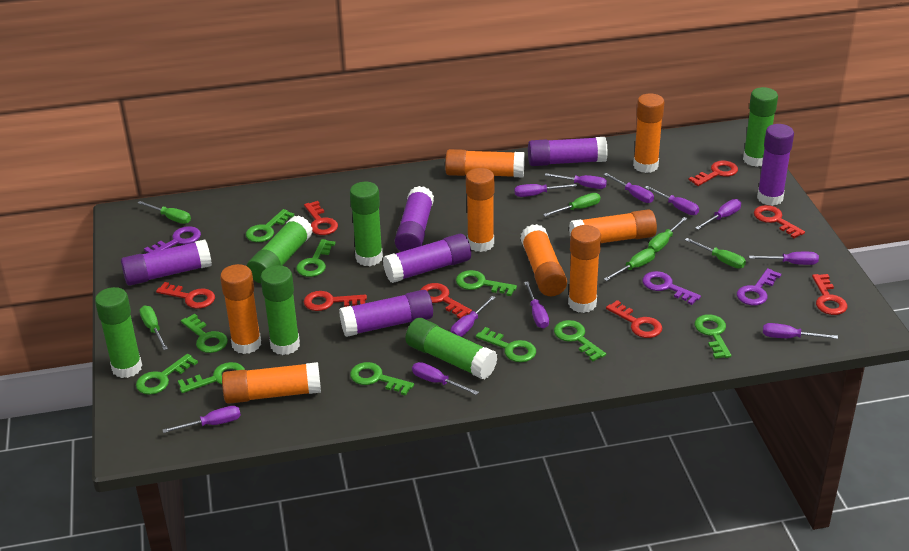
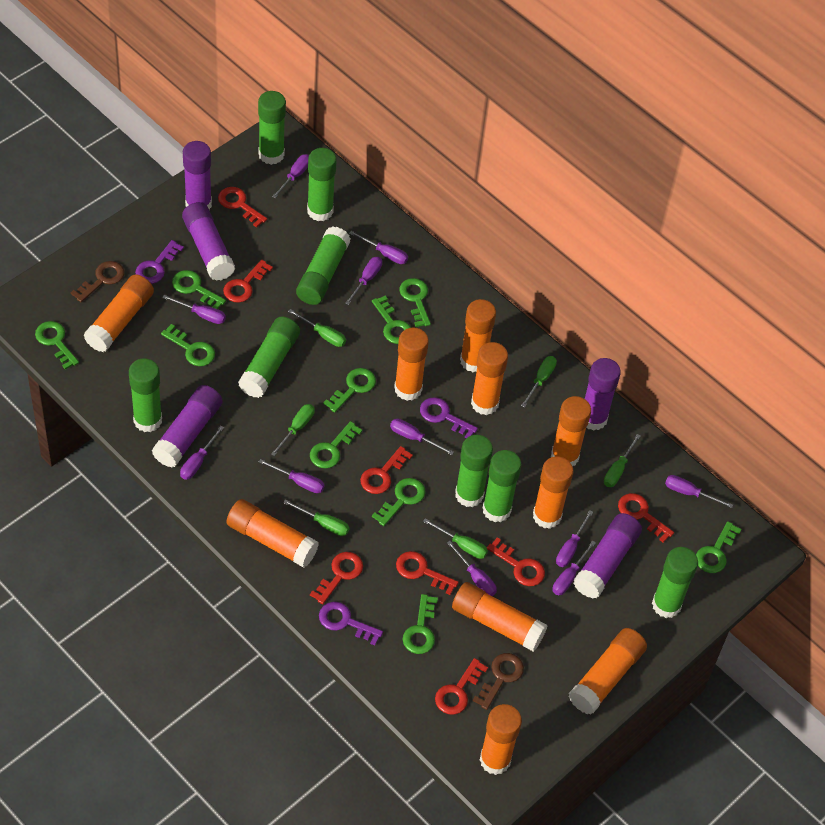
brown key: none = 0 -> [71,261,125,302] [473,653,524,710] = 2
green glue stick: [95,287,142,378] [247,215,313,283] [260,265,300,355] [350,182,383,266] [405,318,497,380] [743,87,778,167] = 6 -> [129,358,162,432] [238,317,300,398] [258,91,286,165] [296,226,351,305] [307,148,337,221] [455,435,493,507] [483,450,521,522] [652,547,698,618] = 8
orange glue stick: [220,264,261,354] [222,362,321,404] [445,149,525,177] [466,168,495,252] [520,224,567,296] [568,225,601,313] [569,209,657,243] [633,93,664,173] = 8 -> [84,274,154,352] [226,499,319,568] [394,327,429,401] [452,582,548,652] [460,299,496,372] [471,342,508,415] [480,704,522,775] [533,456,574,529] [551,396,591,467] [568,628,647,715] = 10
purple glue stick: [121,239,212,286] [339,290,433,337] [383,234,471,283] [395,186,434,252] [528,137,608,166] [757,124,794,206] = 6 -> [152,385,223,468] [182,202,235,281] [183,141,212,211] [573,513,642,599] [585,358,621,431] = 5

